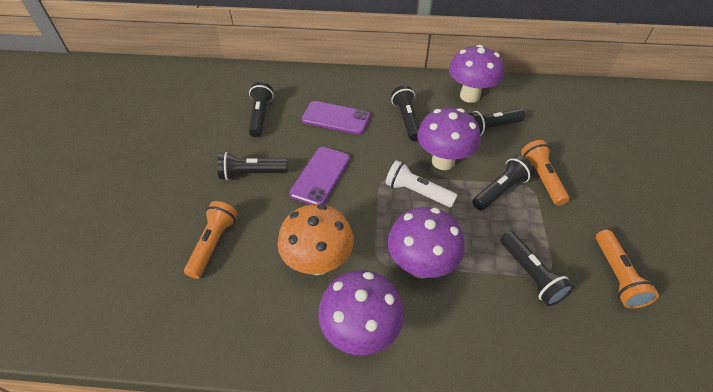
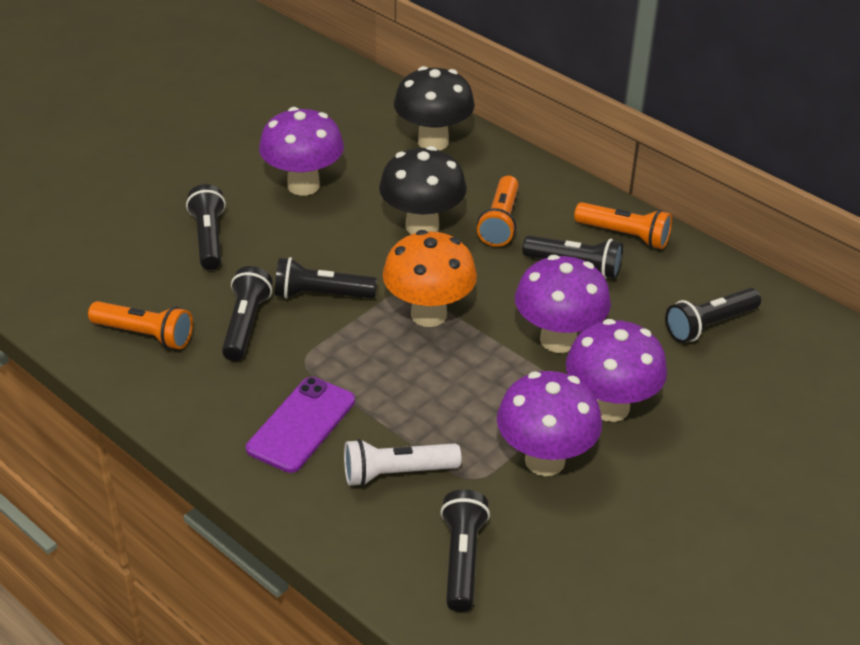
black mushroom: none = 0 -> [379,146,467,234] [394,66,475,150] = 2
purple phone: [289,147,350,204] [302,101,370,135] = 2 -> [246,377,355,473] = 1

